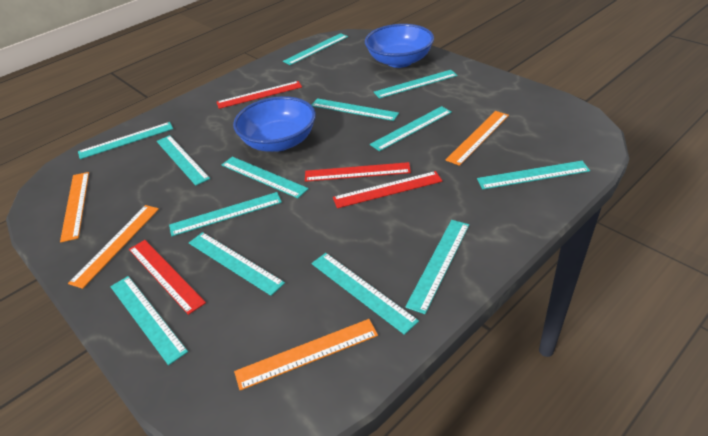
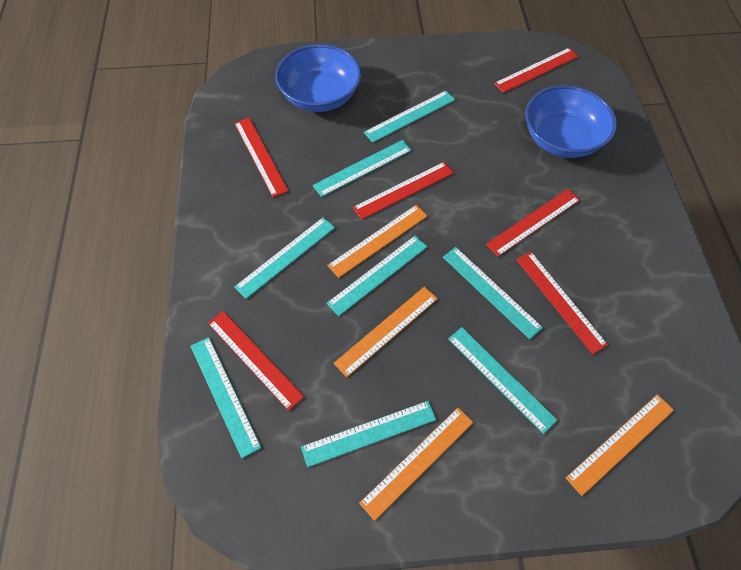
red ruler: [129,240,206,315] [216,81,302,109] [305,162,411,182] [333,171,442,208] = 4 -> [208,311,304,411] [234,118,288,197] [353,162,454,220] [486,189,580,257] [494,48,579,93] [516,252,608,354] = 6
turquoise ruler: [78,122,173,159] [110,276,188,365] [157,135,210,186] [169,192,282,236] [189,232,285,296] [222,157,309,198] [283,33,348,65] [311,253,419,335] [312,98,399,121] [370,106,452,151] [374,70,458,99] [405,220,469,314] [477,161,590,189] = 13 -> [190,337,261,458] [234,217,335,299] [301,401,436,467] [313,140,412,197] [327,236,427,316] [364,91,455,143] [443,247,543,339] [448,327,558,434] = 8

